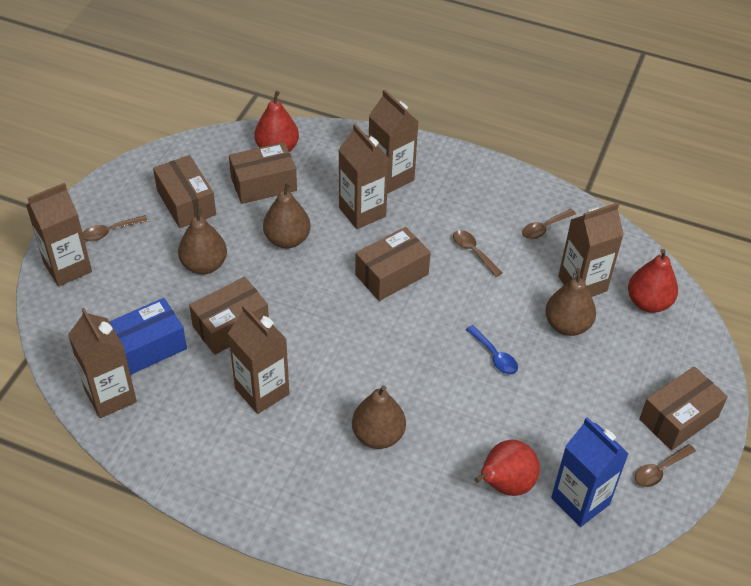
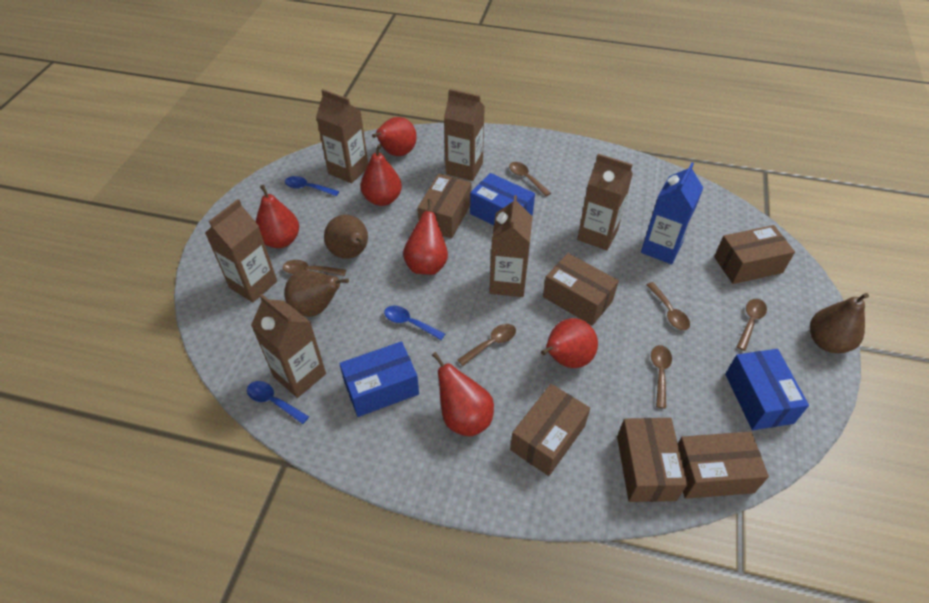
blue box: [110,298,187,375] = 1 -> [339,341,419,417] [470,173,535,226] [725,349,809,430] = 3
blue spoon: [466,325,518,375] = 1 -> [247,381,309,424] [285,176,339,196] [384,305,445,340] = 3
brown box: [153,155,216,228] [189,277,269,355] [229,142,297,204] [355,227,431,301] [639,366,728,451] = 5 -> [417,174,471,238] [510,384,590,476] [543,253,619,326] [617,418,687,502] [678,431,769,499] [714,225,795,284] = 6
brown pear: [178,207,227,274] [263,182,311,248] [352,385,406,449] [545,268,596,336] = 4 -> [284,270,349,317] [324,215,368,259] [810,293,869,353] = 3
brown spoon: [83,215,148,241] [453,230,502,277] [522,209,576,239] [635,444,696,487] = 4 -> [283,260,346,276] [457,324,516,366] [509,162,551,196] [646,282,690,330] [651,345,672,409] [737,299,767,351] = 6
red pear: [254,91,299,152] [474,440,540,496] [628,249,678,313] = 3 -> [256,185,299,248] [361,144,402,206] [372,117,417,156] [403,199,448,275] [432,352,494,437] [541,318,598,368] = 6

